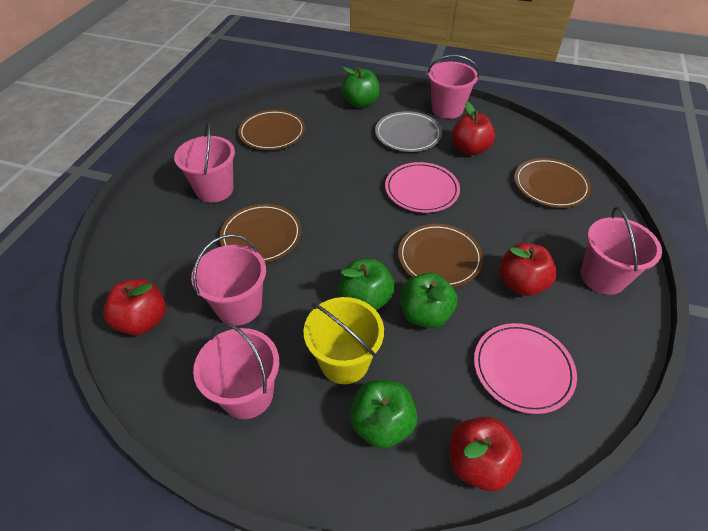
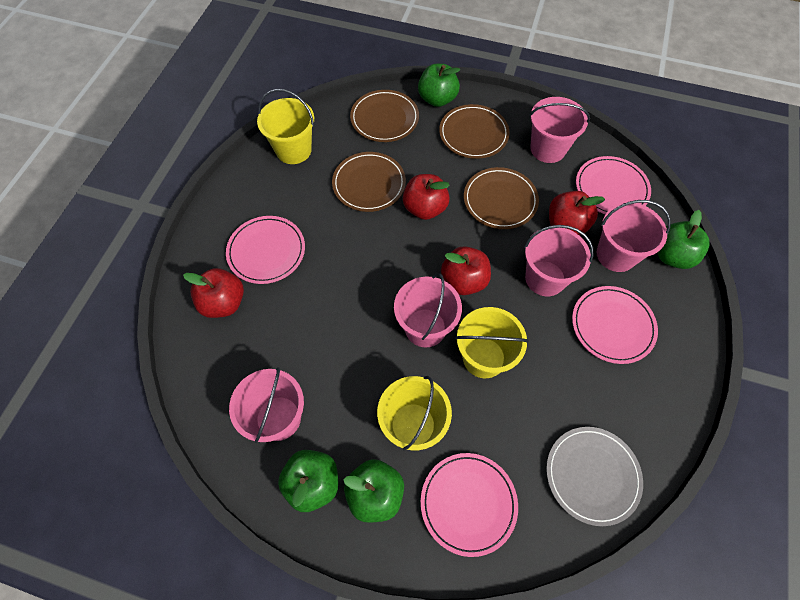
pink plate: [385,162,460,213] [474,323,577,414] = 2 -> [226,216,305,284] [421,453,518,557] [572,286,658,364] [576,156,651,214] = 4
yellow bucket: [303,297,384,384] = 1 -> [257,89,314,164] [377,376,452,451] [455,307,529,378] = 3

